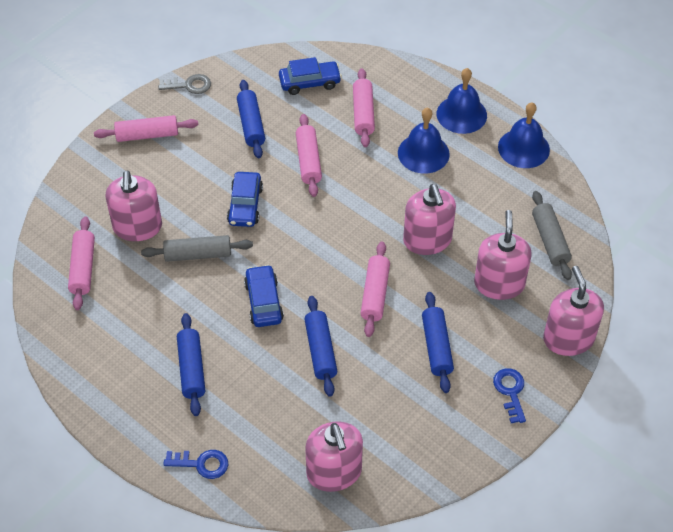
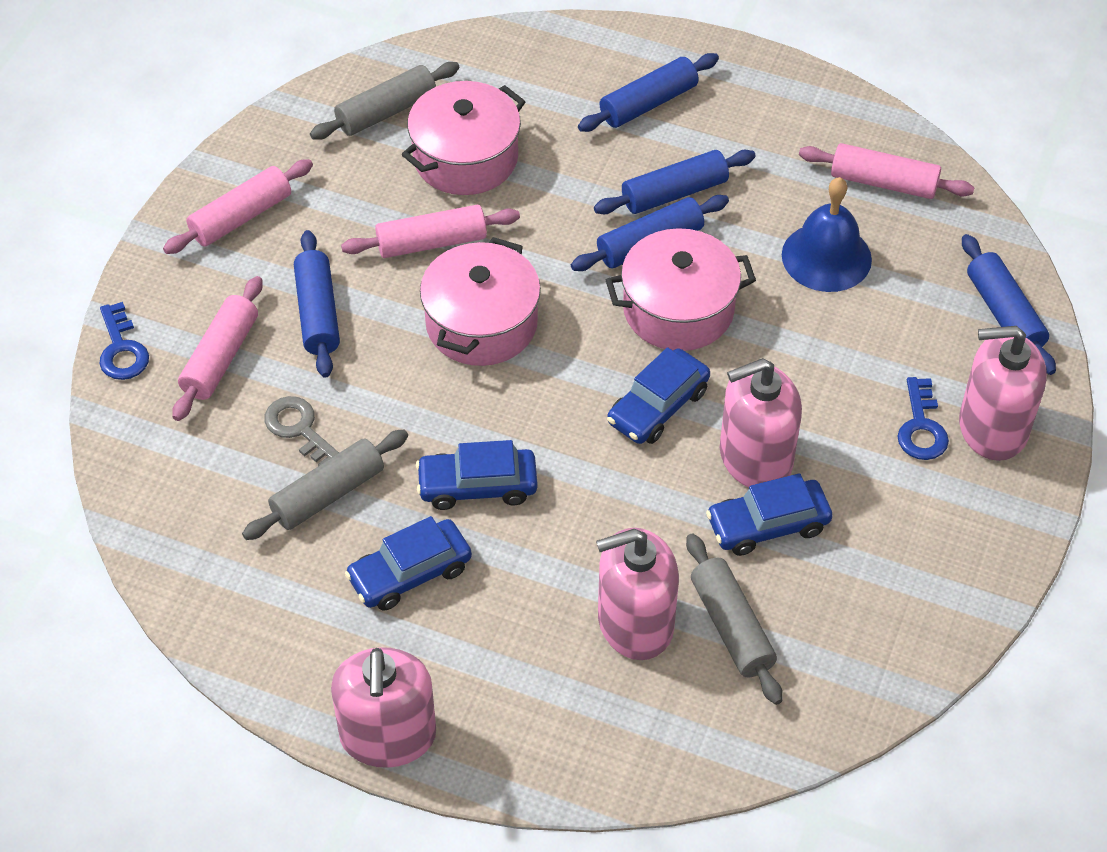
blue bell: [398,107,450,174] [437,68,487,134] [498,102,550,168] = 3 -> [782,177,872,292] = 1
blue car: [227,172,263,227] [244,265,284,327] [279,57,342,95] = 3 -> [345,516,472,611] [416,440,538,510] [607,347,710,444] [706,473,832,556] = 4
blue rolling pin: [177,313,205,416] [237,80,265,158] [304,296,337,397] [422,292,454,393] = 4 -> [294,230,340,378] [571,195,729,271] [578,53,719,132] [594,150,756,214] [962,234,1056,375] = 5
grey rolling pin: [141,235,253,262] [532,191,572,280] = 2 -> [242,429,408,540] [310,62,460,140] [686,533,783,705] = 3
pink pot: none = 0 -> [402,81,526,195] [420,237,541,366] [606,228,756,351] = 3
pink rolling pin: [68,216,95,310] [94,115,198,142] [296,114,322,197] [353,68,375,147] [361,241,390,337] = 5 -> [163,159,313,254] [172,276,263,421] [341,205,520,258] [799,143,975,199] = 4
pink soap dispenser: [106,171,162,241] [305,421,363,492] [403,184,456,255] [474,210,532,300] [543,266,604,356] = 5 -> [331,647,436,768] [596,528,679,660] [720,358,802,487] [959,326,1047,461] = 4

